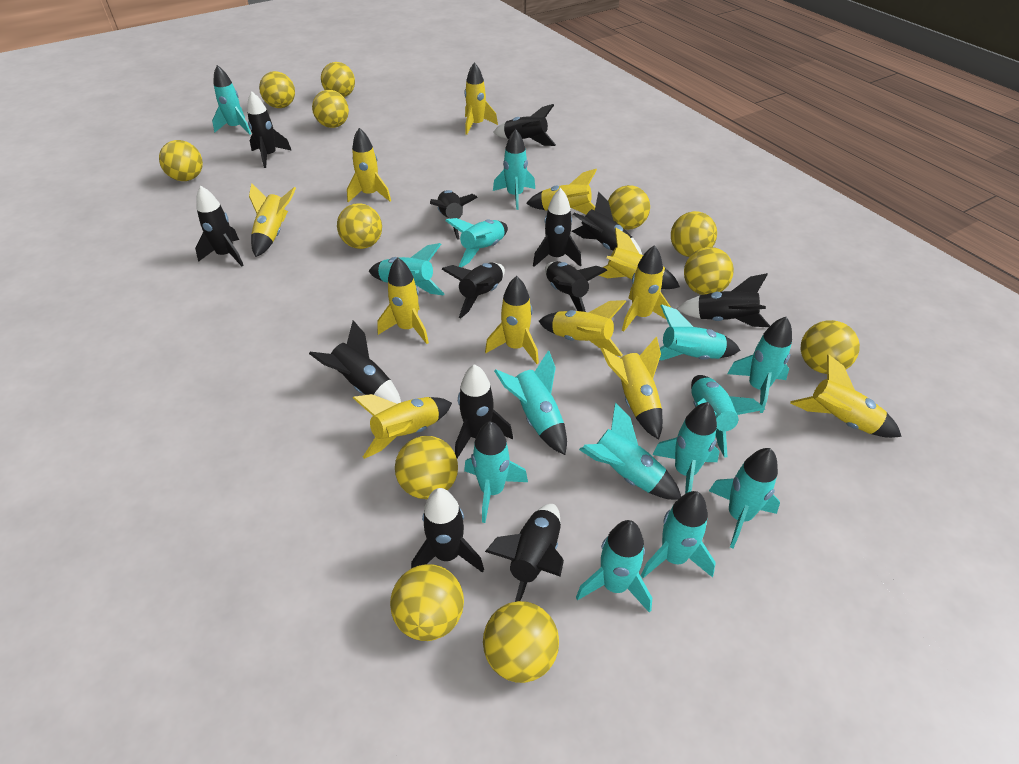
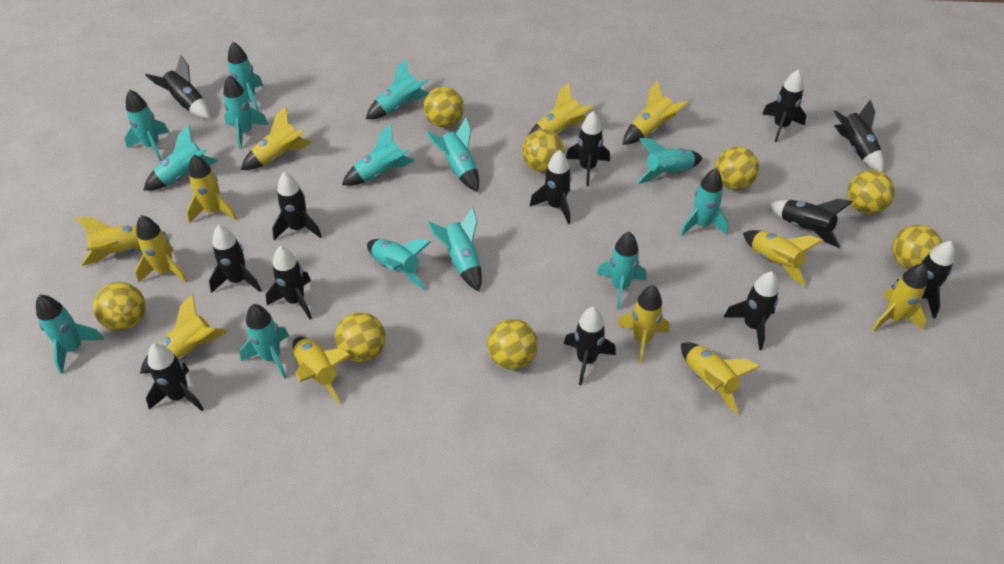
yellow ball: [159,140,203,181] [259,71,295,108] [312,90,349,128] [321,62,355,97] [337,203,382,249] [390,564,464,641] [395,436,458,499] [483,601,559,683] [608,185,650,230] [671,211,717,257] [684,247,734,295] [801,320,860,374] = 12 -> [93,282,146,331] [335,312,385,362] [424,87,464,128] [488,319,538,370] [522,130,564,172] [715,147,759,190] [848,170,895,214] [892,225,943,270] = 8

